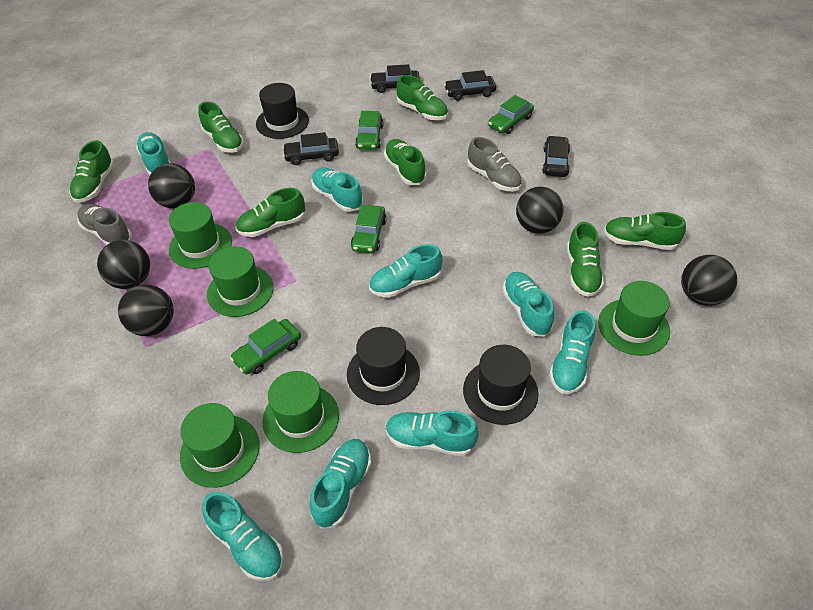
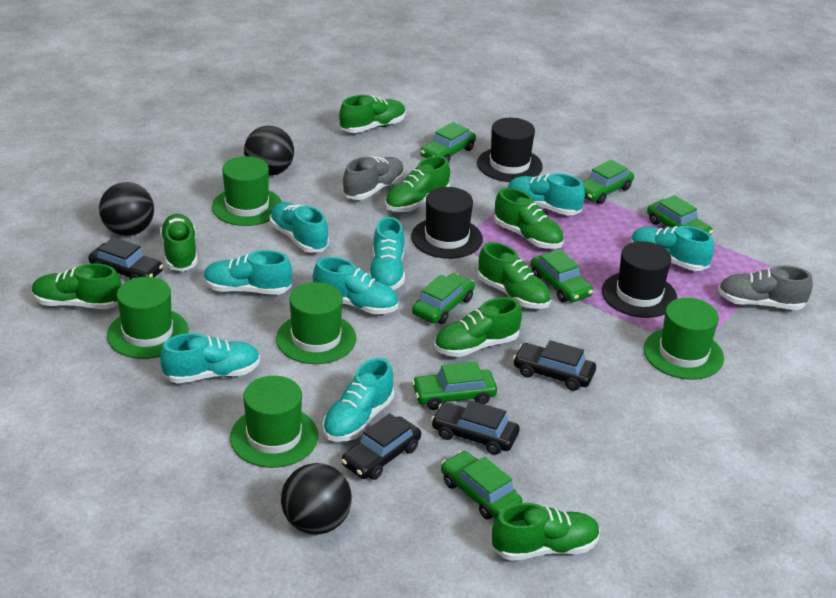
black ball: [97,240,150,289] [118,284,174,336] [148,163,195,208] [516,186,564,234] [681,255,737,306] = 5 -> [99,182,154,236] [244,126,294,176] [281,463,352,534] = 3
green car: [230,319,301,375] [351,205,386,253] [355,111,383,150] [488,95,534,134] = 4 -> [412,273,475,324] [412,362,497,410] [420,122,476,163] [441,451,522,520] [530,249,593,302] [583,160,634,204] [647,195,713,235] = 7
green shoe: [70,140,114,203] [198,102,244,153] [236,188,305,237] [384,139,426,185] [397,75,448,120] [567,222,604,297] [604,212,686,250] = 7 -> [32,264,122,309] [160,214,197,271] [339,95,406,133] [385,156,450,212] [434,297,522,357] [478,242,551,309] [492,503,600,561] [494,188,564,249] = 8

